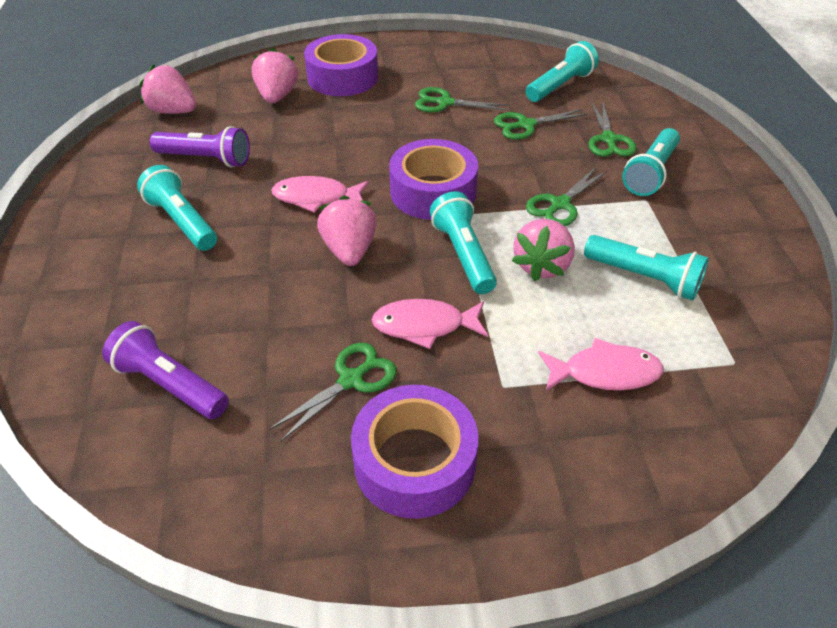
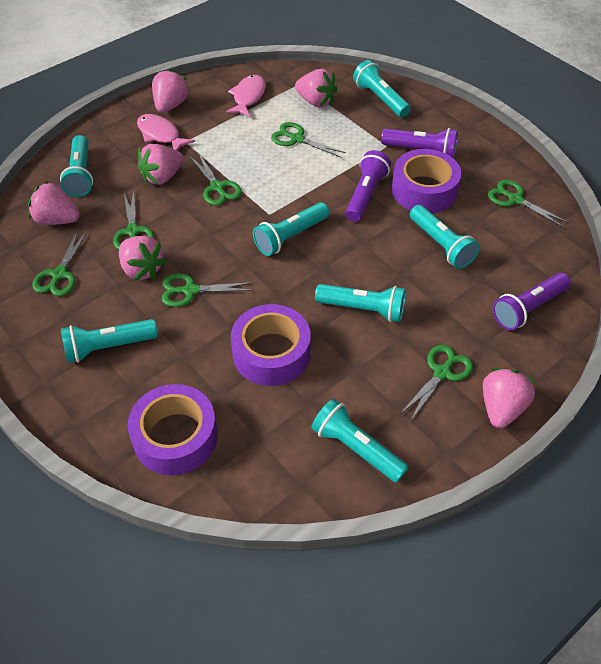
green scissors: [269,343,397,442] [415,87,509,112] [494,109,588,140] [526,167,607,226] [589,102,636,157] = 5 -> [32,230,88,296] [113,191,154,250] [162,273,253,307] [190,152,242,206] [271,122,346,158] [400,345,473,422] [488,180,569,228] = 7
pink fish: [271,176,369,213] [371,299,488,349] [538,338,664,391] = 3 -> [137,114,195,151] [225,75,266,118] = 2
pink strawberry: [139,64,196,114] [252,48,298,103] [317,196,377,266] [512,219,575,281] = 4 -> [28,181,80,225] [119,236,167,281] [137,144,184,185] [152,69,190,113] [295,69,337,107] [483,368,536,428] = 6
purple flashlight: [102,321,229,419] [150,126,250,167] = 2 -> [346,150,391,222] [381,128,458,159] [493,273,571,330] = 3
turquoise flashlight: [137,165,217,251] [430,191,497,294] [526,41,599,102] [584,235,709,300] [622,128,680,196] = 5 -> [60,135,93,197] [61,319,158,363] [253,203,329,256] [311,399,409,483] [315,284,406,322] [353,60,411,117] [410,205,480,269] = 7

